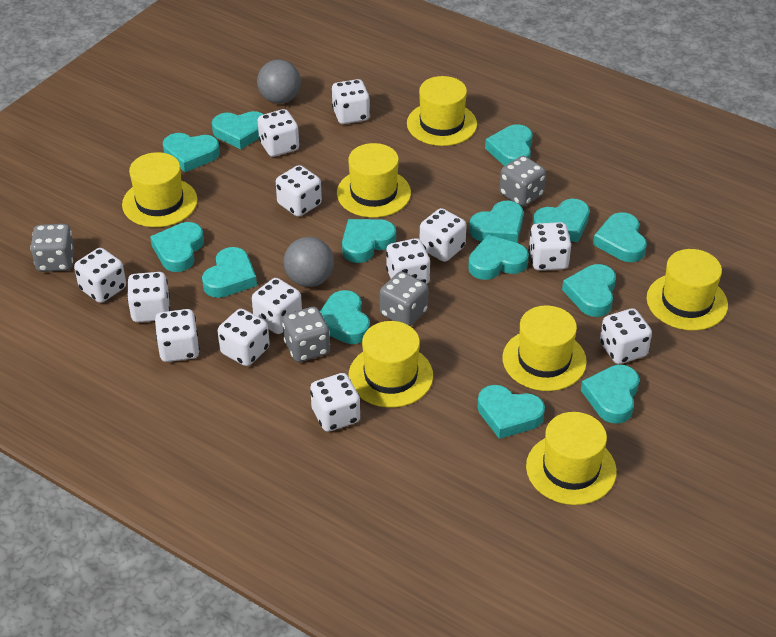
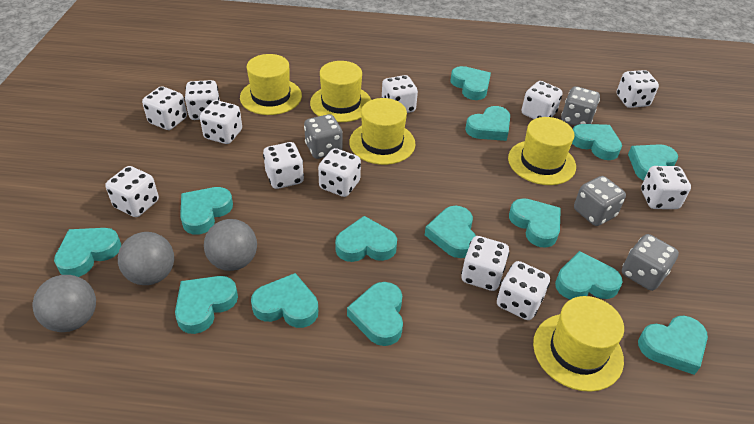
grey ball: [257,60,301,104] [284,237,334,287] = 2 -> [32,275,96,332] [118,232,174,285] [204,219,257,271] = 3
white dice: [74,248,126,303] [127,272,170,322] [155,309,200,362] [218,309,270,366] [252,278,302,334] [258,109,299,157] [276,165,322,217] [310,373,360,432] [332,79,370,124] [386,238,430,284] [420,208,467,262] [529,222,572,271] [600,308,652,364] = 13 -> [105,166,159,217] [142,86,187,130] [184,80,220,120] [200,100,242,144] [263,142,304,189] [318,148,361,197] [382,75,418,113] [461,236,509,291] [497,261,550,320] [522,81,563,119] [617,70,659,108] [641,166,691,209] = 12
yellow hat: [122,152,198,227] [337,143,411,218] [349,321,433,407] [407,76,477,146] [502,305,587,391] [526,412,617,505] [647,249,728,330] = 7 -> [240,54,302,115] [310,61,371,122] [349,98,415,165] [508,117,576,185] [533,296,624,392] = 5

